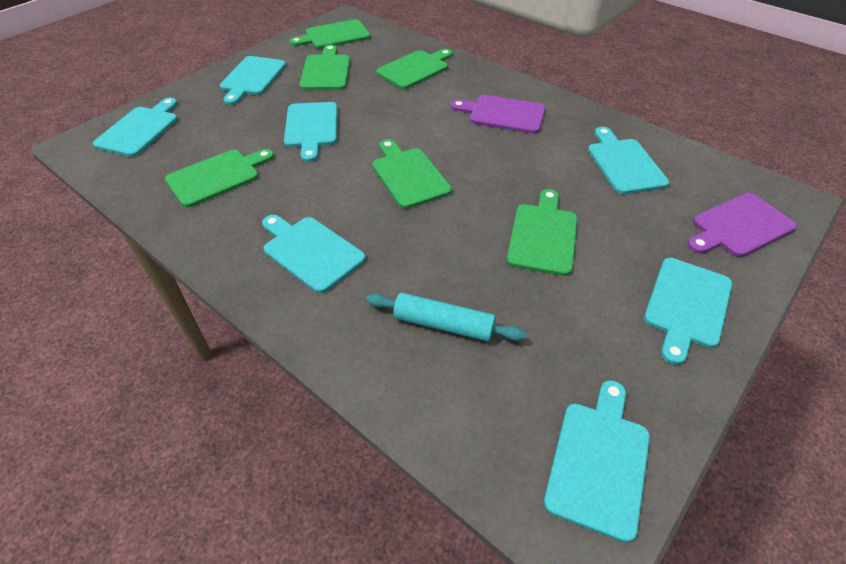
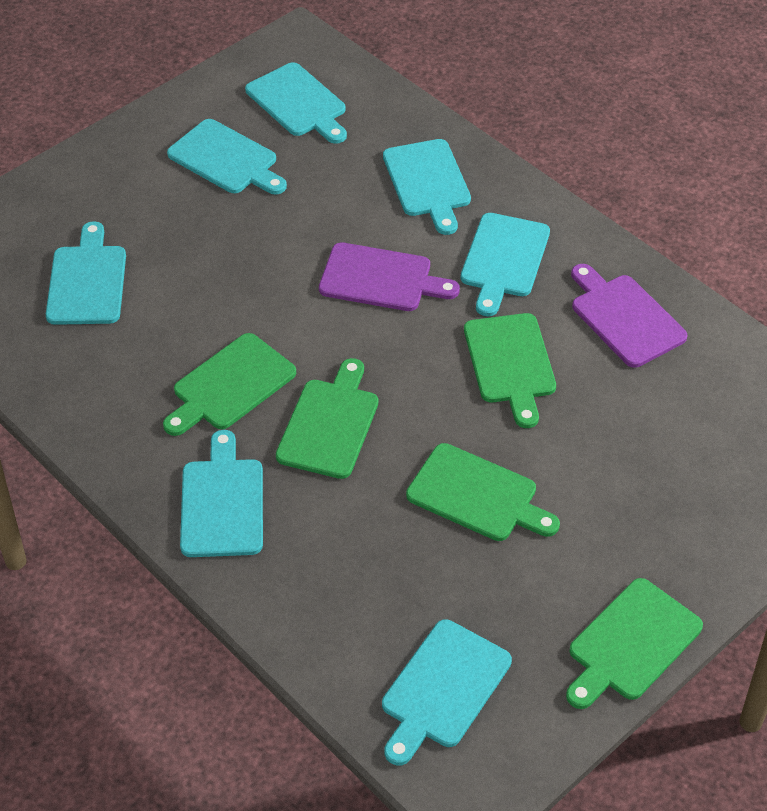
green cutting board: [165,149,274,208] [290,19,370,49] [299,45,350,90] [372,139,452,209] [376,49,452,89] [507,189,577,276] = 6 -> [163,333,296,436] [276,358,378,479] [406,443,560,541] [464,313,556,428] [566,578,703,709] = 5
turquoise rolling pin: [366,293,526,342] = 1 -> none = 0

